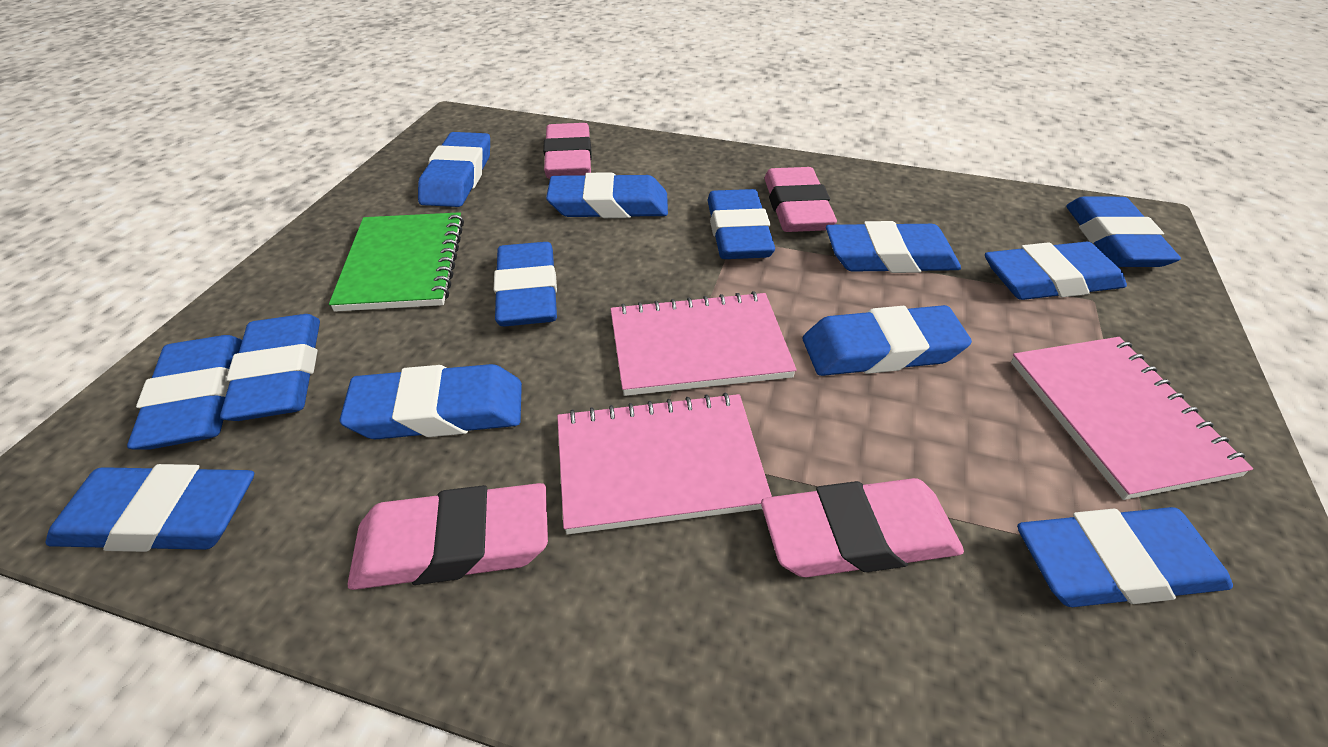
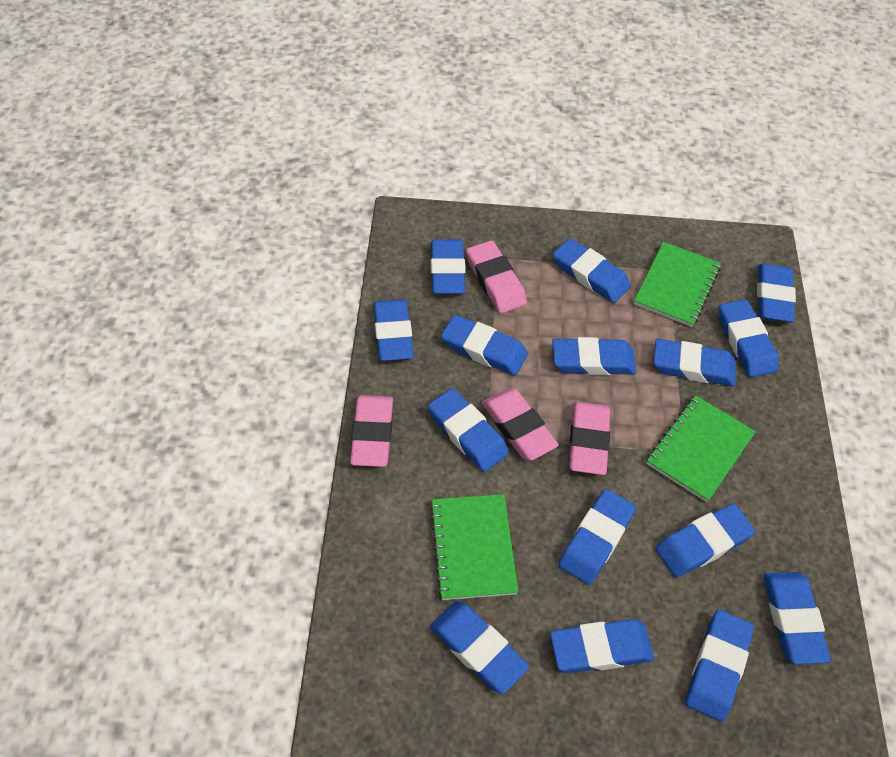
blue eraser: [45,464,254,552] [127,335,242,450] [220,314,320,421] [340,364,522,439] [418,132,490,207] [494,242,557,326] [546,172,668,218] [707,189,775,259] [803,305,972,376] [826,221,961,273] [985,242,1127,300] [1017,507,1233,607] [1066,197,1181,267] = 13 -> [373,299,414,361] [428,388,509,472] [430,239,465,294] [430,601,529,694] [441,315,528,376] [550,619,654,673] [552,337,636,375] [553,238,631,303] [558,489,636,585] [654,339,736,386] [655,503,755,578] [685,610,754,722] [719,299,779,378] [757,264,796,322] [764,572,831,664] = 15
green notebook: [329,212,464,312] = 1 -> [430,494,518,600] [634,242,721,327] [646,395,756,502] = 3
pink notebook: [557,392,772,535] [610,291,797,396] [1011,337,1253,500] = 3 -> none = 0

